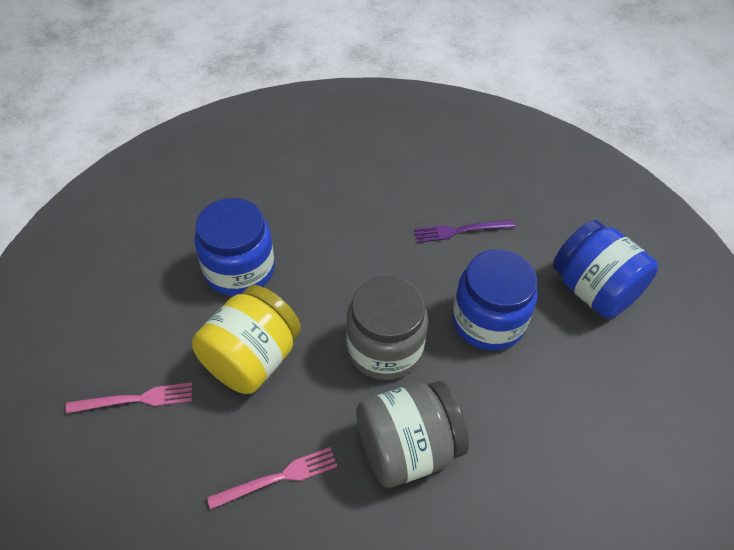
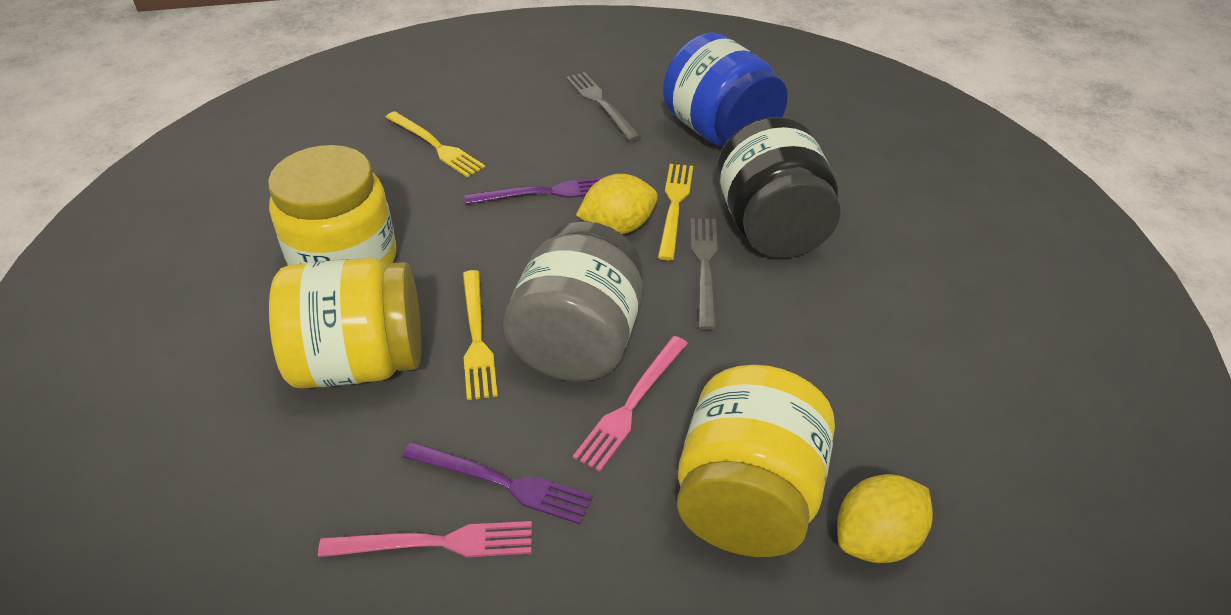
black jar: none = 0 -> [717,117,841,258] = 1
blue jar: [195,198,275,296] [452,249,538,351] [553,220,658,318] = 3 -> [663,32,788,146] = 1
grey fork: none = 0 -> [566,72,641,141] [691,218,718,330] = 2
grey jar: [346,276,428,380] [356,381,469,488] = 2 -> [503,221,642,382] = 1
purple fork: [414,220,515,243] = 1 -> [402,442,593,524] [465,177,604,205] = 2
yellow fork: none = 0 -> [385,111,485,177] [463,270,498,400] [658,164,693,261] = 3
yellow jar: [192,285,301,394] = 1 -> [268,145,396,265] [269,258,421,389] [677,365,835,557] = 3
yellow lemon: none = 0 -> [576,174,658,234] [837,474,933,563] = 2

